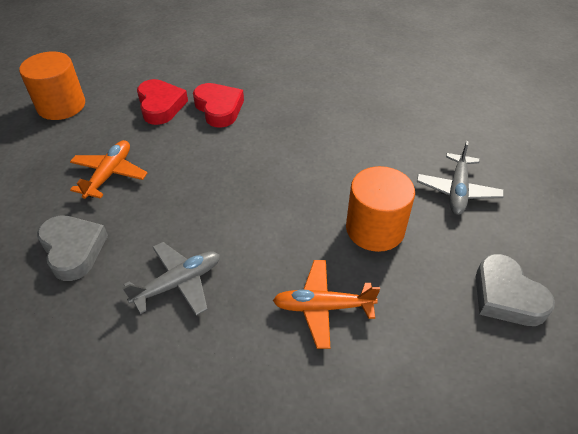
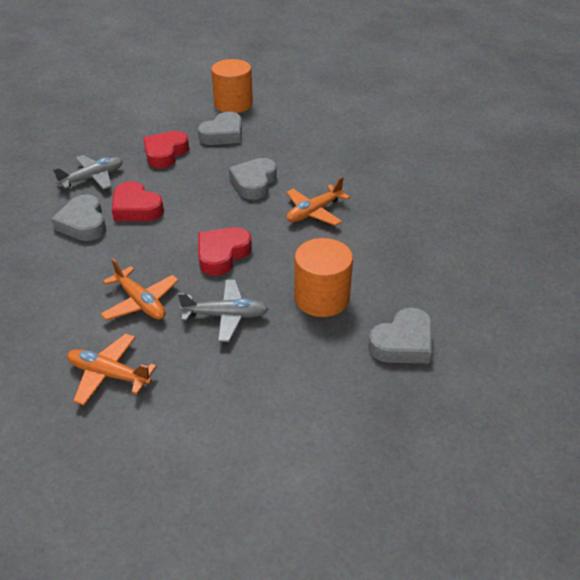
grey heart: [37,215,108,281] [475,254,555,326] = 2 -> [51,194,106,241] [198,112,242,145] [229,158,277,200] [368,308,432,363] = 4
orange plane: [70,140,148,199] [273,260,380,349] = 2 -> [67,334,157,405] [100,259,179,320] [286,177,350,226] = 3
red heart: [137,79,188,125] [193,83,244,128] = 2 -> [112,181,164,221] [143,131,189,168] [198,227,252,276] = 3

